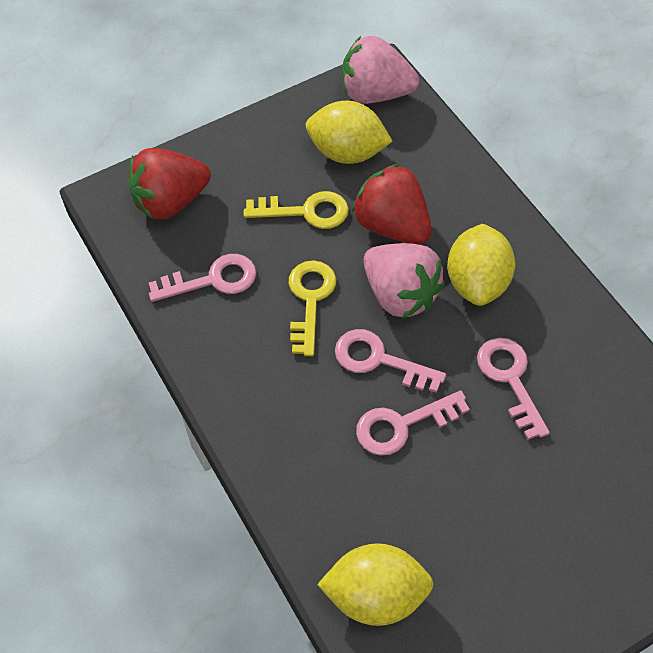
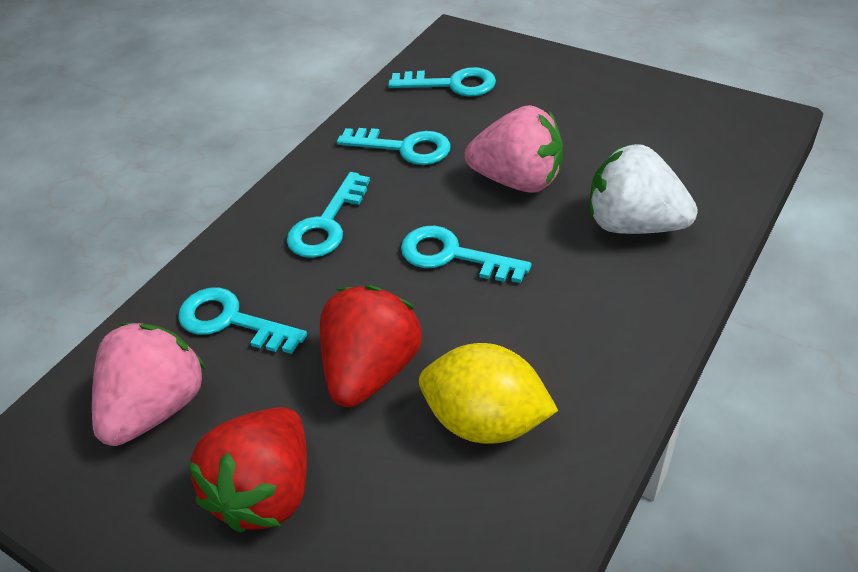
pink key: [149,254,256,302] [335,329,446,393] [356,390,470,456] [477,338,550,440] = 4 -> none = 0
turquoise key: none = 0 -> [178,287,307,354] [287,172,370,258] [337,128,451,165] [388,67,496,96] [401,226,531,283] = 5
white strawberry: none = 0 -> [589,144,698,234] = 1
yellow key: [244,191,349,229] [288,260,336,356] = 2 -> none = 0
yellow lemon: [306,101,393,164] [317,543,433,626] [447,224,515,306] = 3 -> [419,343,558,444] = 1

